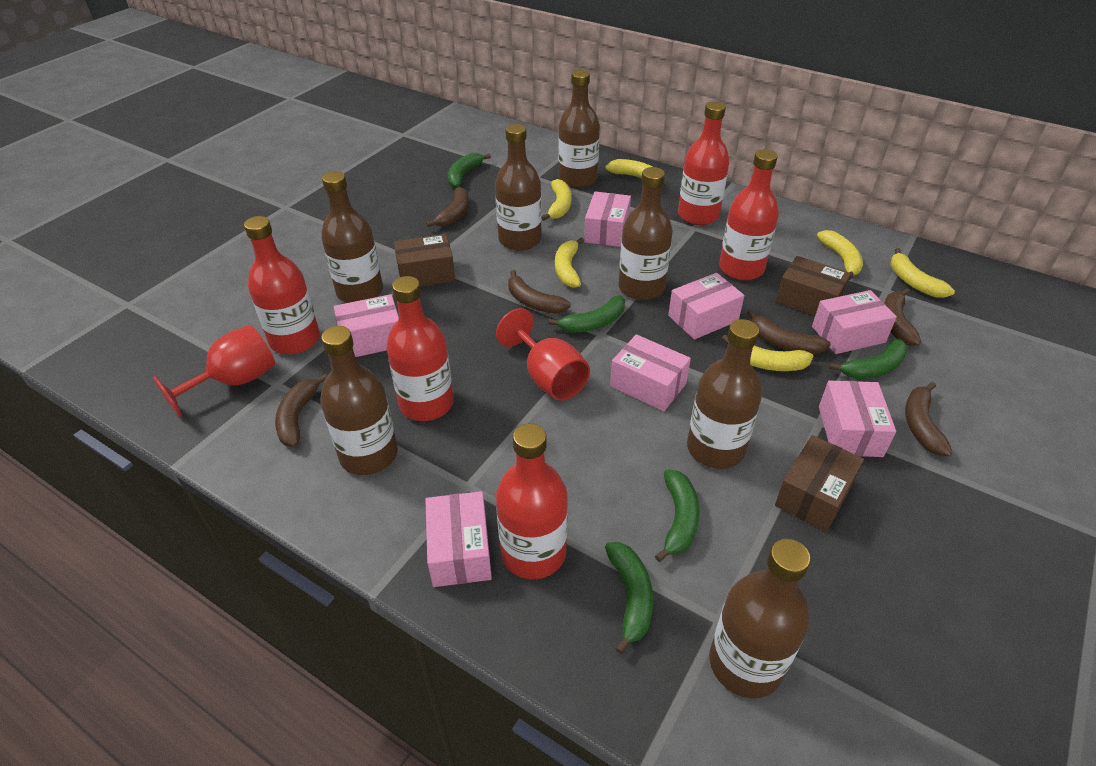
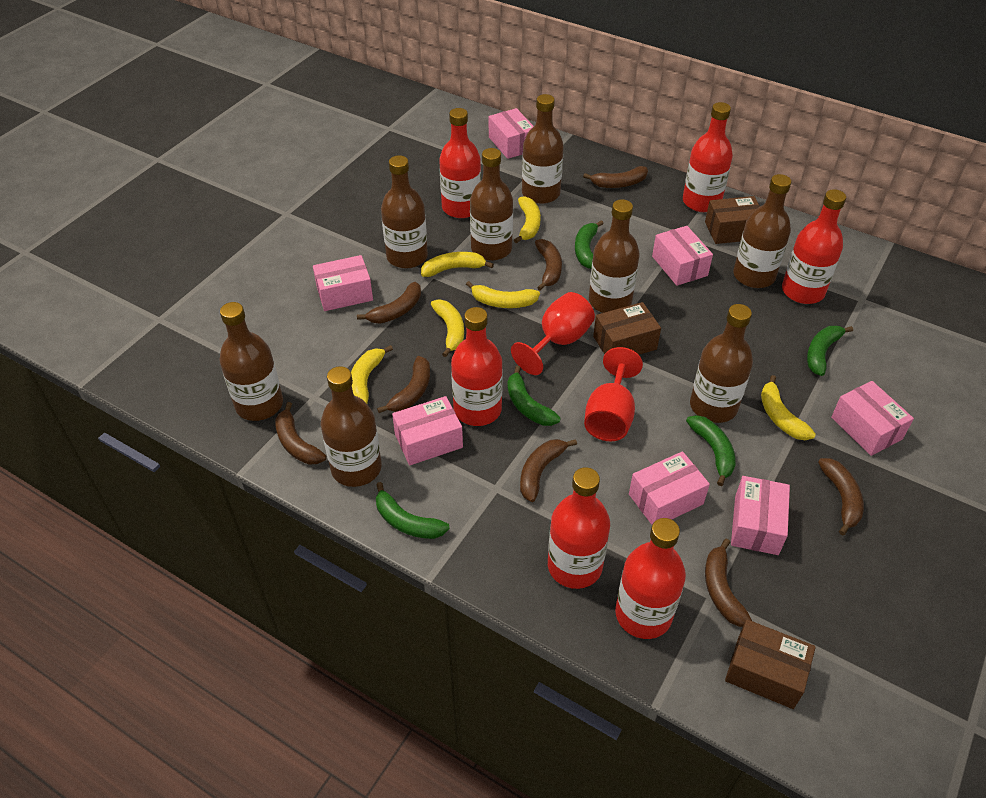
brown banana: [275,374,327,447] [426,187,469,227] [508,270,571,314] [747,309,831,354] [884,288,922,346] [905,382,953,456] = 6 -> [275,402,327,464] [357,282,421,324] [377,356,430,413] [520,439,577,502] [535,239,562,291] [583,166,648,188] [705,538,752,627] [818,458,864,535] = 8
brown bottle: [320,326,398,475] [321,171,383,303] [495,124,542,251] [558,70,600,188] [618,167,673,300] [687,319,762,469] [709,539,810,698] = 7 -> [219,302,283,421] [321,366,382,487] [381,155,428,268] [470,148,513,261] [522,94,564,204] [589,199,640,313] [690,304,753,423] [733,174,792,288] = 8
red bottle: [244,216,320,355] [386,276,454,421] [496,423,568,579] [678,101,729,225] [719,149,779,280] = 5 -> [439,108,481,218] [451,307,503,426] [548,467,610,589] [615,518,686,639] [683,102,733,212] [782,189,846,304] = 6

